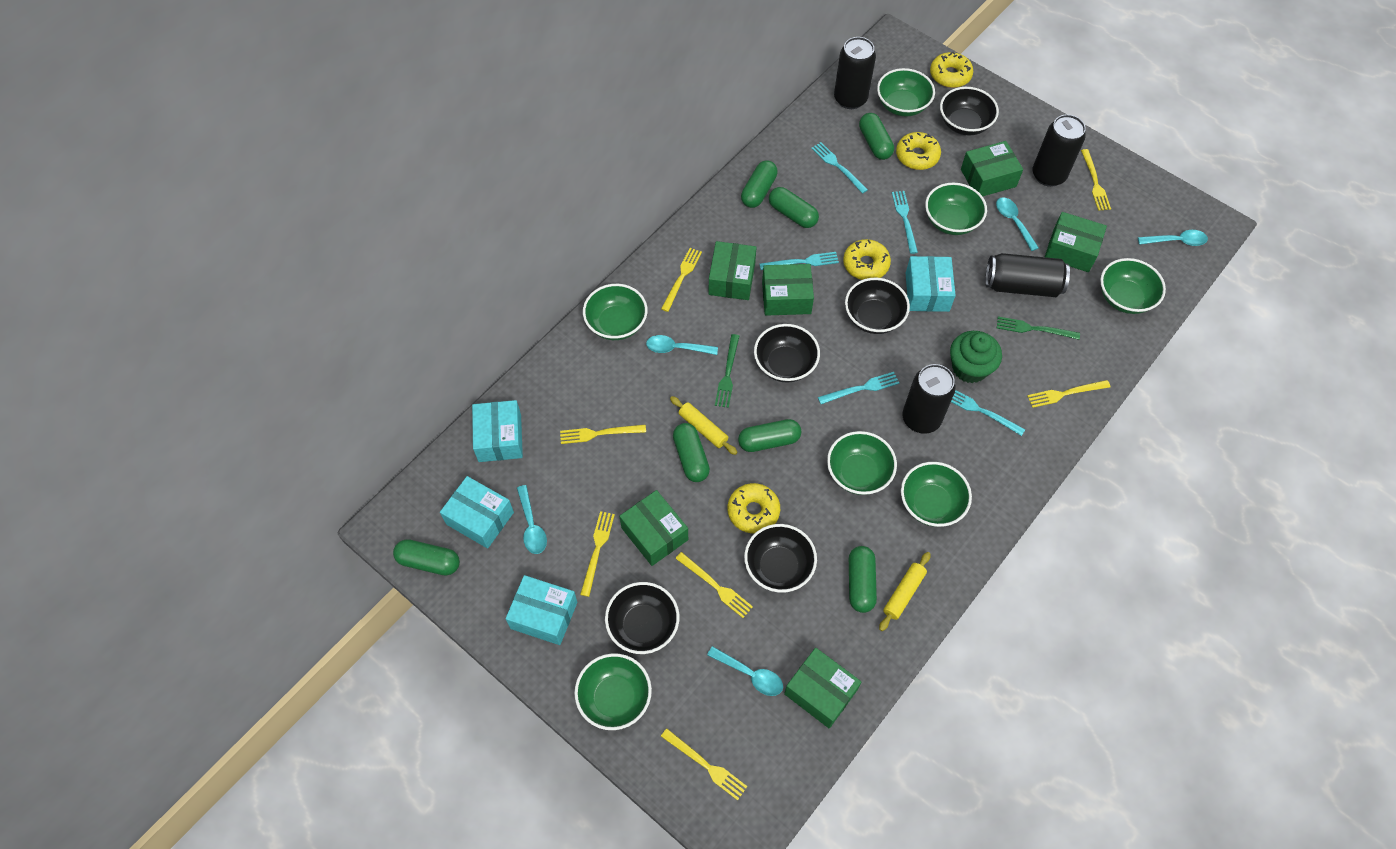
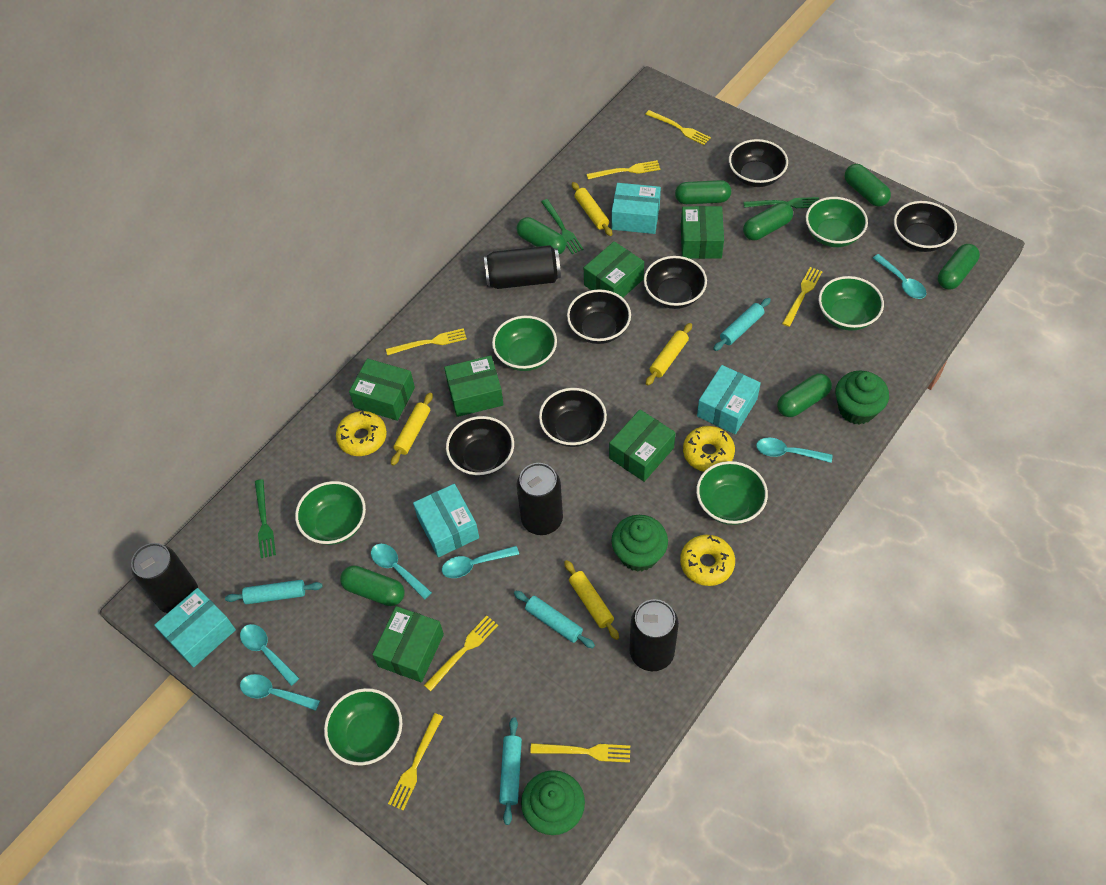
black bowl: [605,582,680,654] [744,524,817,593] [754,324,820,383] [845,278,910,334] [940,87,999,135] = 5 -> [446,416,514,477] [539,388,607,447] [567,289,631,344] [644,256,707,309] [729,139,788,187] [894,201,957,252] = 6
green bowl: [574,653,652,730] [583,284,648,340] [827,431,897,495] [877,68,935,117] [901,462,972,527] [925,182,987,235] [1100,258,1166,314] = 7 -> [295,481,366,545] [324,688,402,766] [492,316,557,371] [696,461,768,525] [806,197,868,247] [819,276,884,331] = 6
green cupcake: [950,331,1002,383] = 1 -> [521,770,585,835] [611,515,668,572] [836,371,889,425] = 3
green fork: [715,334,739,408] [997,317,1080,340] = 2 -> [255,479,276,558] [541,199,584,254] [743,197,819,208] = 3
turquoise fork: [760,252,839,270] [811,142,868,194] [818,372,899,404] [892,191,918,254] [951,390,1025,436] = 5 -> none = 0
turquoise rolling pin: none = 0 -> [225,580,323,604] [499,717,522,825] [514,591,595,648] [713,298,771,351] = 4
turquoise spoon: [517,485,547,554] [646,335,718,355] [707,646,783,696] [996,197,1039,251] [1138,230,1208,246] = 5 -> [240,624,300,686] [240,674,320,711] [371,544,432,600] [442,546,519,578] [756,437,832,463] [873,254,926,299] = 6
yellow donut: [728,483,780,534] [843,239,891,280] [896,132,941,170] [930,52,973,88] = 4 -> [336,411,387,456] [680,535,735,586] [683,426,735,472] = 3
yellow rolling pin: [670,396,737,455] [879,552,931,631] = 2 -> [391,392,433,466] [564,560,619,640] [572,182,612,236] [646,323,692,386] = 4

